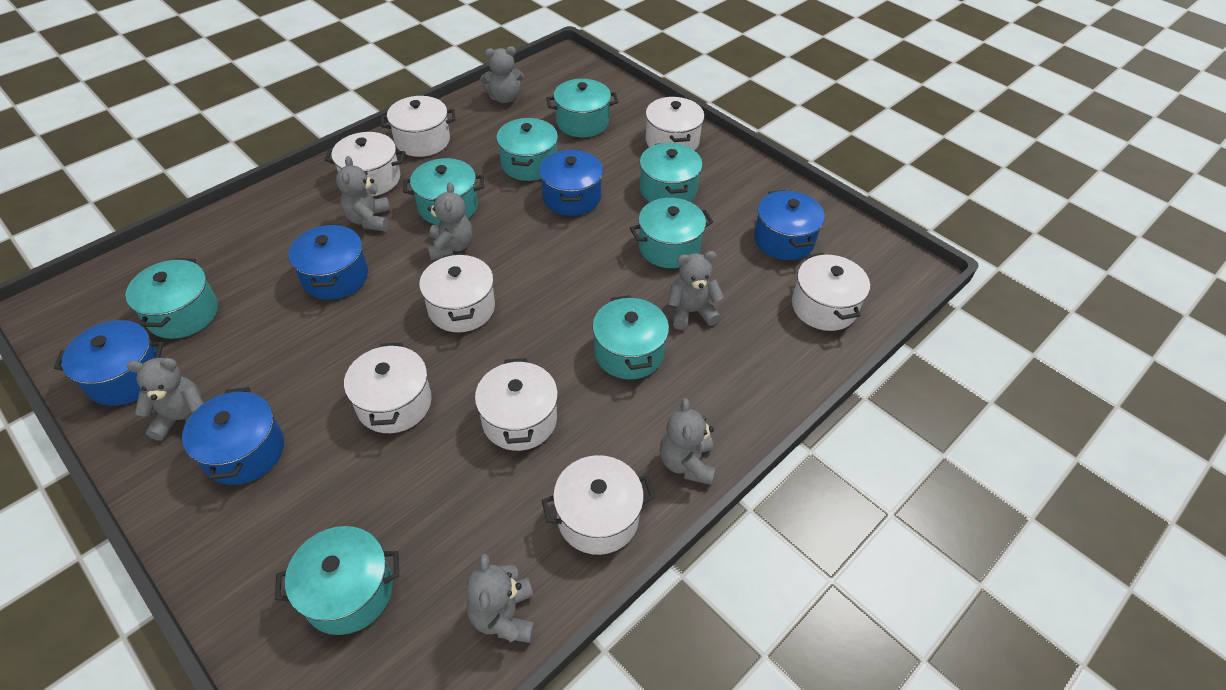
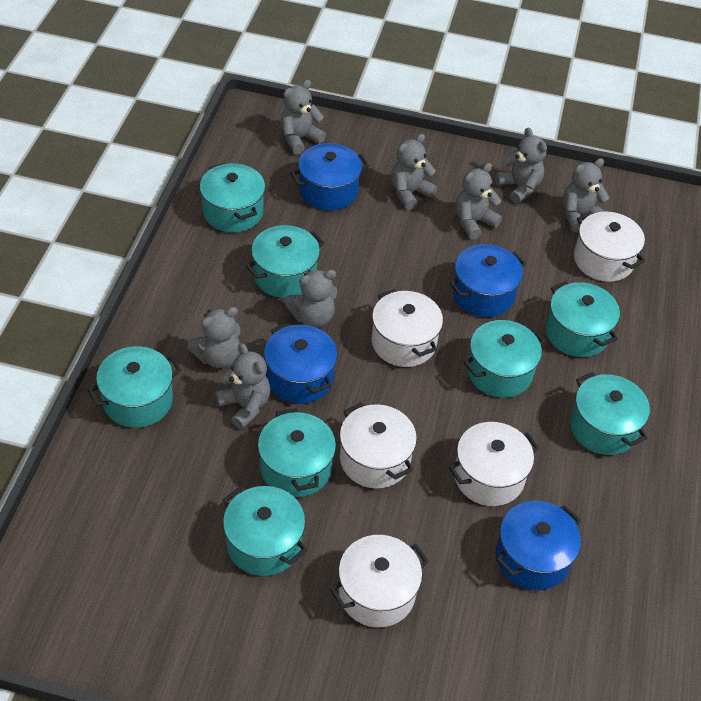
blue pot: [54,320,164,406] [182,387,284,485] [288,224,368,300] [539,150,603,216] [754,190,825,260] = 5 -> [264,323,337,404] [290,143,369,210] [449,244,526,317] [496,501,581,590] = 4
grey teddy bear: [127,358,204,441] [336,156,390,231] [428,182,473,260] [466,554,535,643] [480,47,524,103] [660,398,715,485] [668,251,724,330] = 7 -> [187,307,241,368] [215,343,271,429] [280,80,326,154] [285,270,338,328] [391,134,437,210] [455,163,502,240] [495,128,547,203] [563,158,610,232] = 8
white pot: [324,132,405,196] [344,343,432,433] [381,96,456,157] [419,253,495,332] [475,358,558,451] [542,455,655,555] [645,97,704,151] [792,253,870,331] = 8 -> [330,535,429,627] [340,403,417,488] [372,289,443,367] [449,422,539,506] [574,211,645,282] = 5

